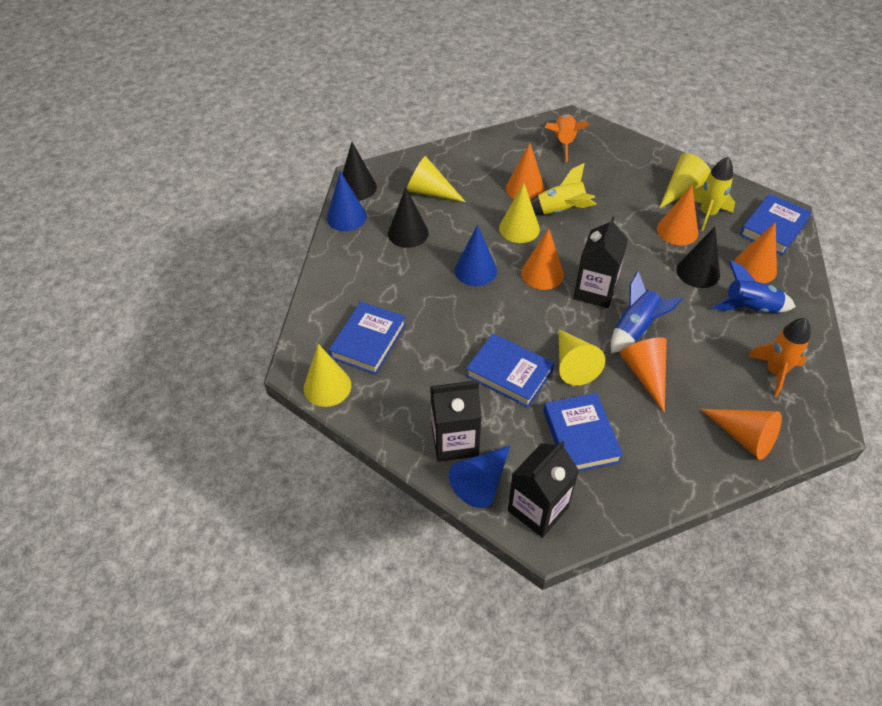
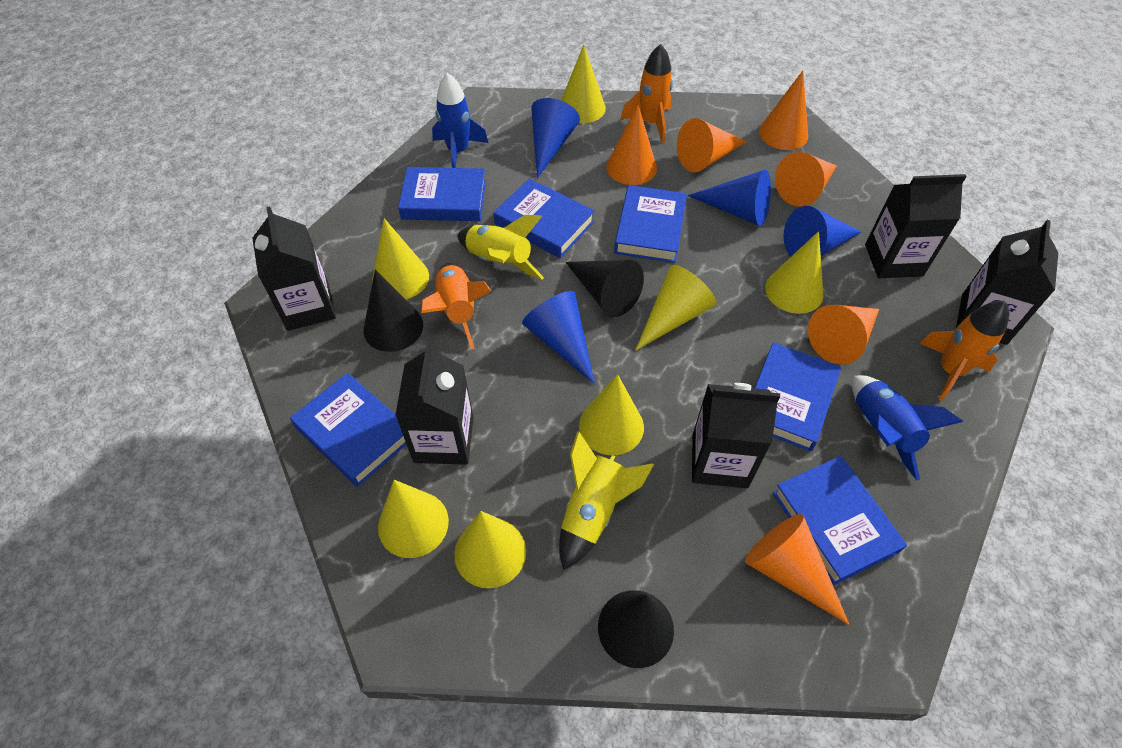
black carton: [430,381,482,462] [508,440,579,538] [573,216,628,308] = 3 -> [252,206,336,331] [395,343,474,465] [692,383,780,488] [865,174,967,278] [956,220,1058,345] = 5
blue book: [329,302,406,374] [466,334,554,408] [543,393,623,471] [740,194,812,255] = 4 -> [290,373,407,487] [398,167,486,221] [494,179,595,258] [614,185,687,263] [755,342,841,451] [773,456,907,585] = 6
blue cone: [327,171,367,231] [449,446,510,508] [455,225,497,286] = 3 -> [522,291,595,384] [531,98,580,178] [687,170,771,226] [783,206,861,257] = 4
orange rocket: [545,114,589,162] [748,318,810,397] = 2 -> [421,263,491,350] [620,44,673,143] [919,301,1009,401] = 3
yellow cone: [304,344,351,407] [407,156,466,202] [499,183,540,243] [559,329,605,385] [659,153,711,208] = 5 -> [372,218,429,300] [378,480,449,558] [454,511,526,588] [561,45,606,123] [579,374,644,455] [636,265,717,350] [765,231,824,314] = 7

